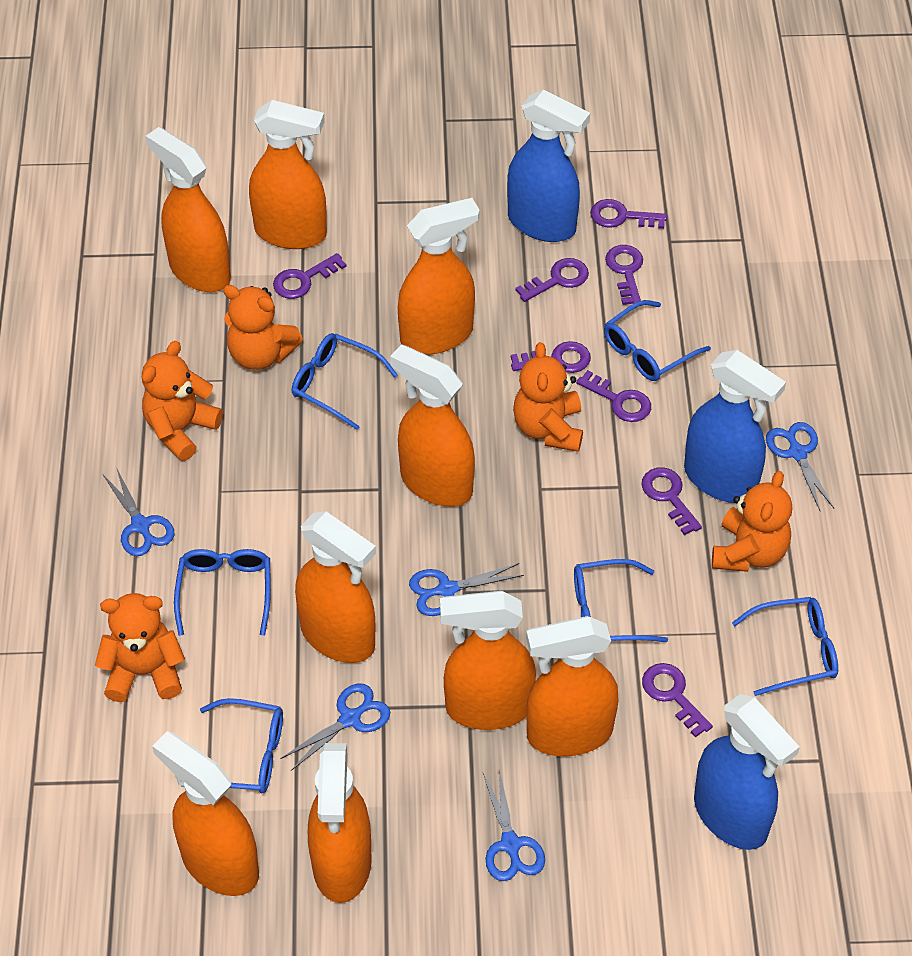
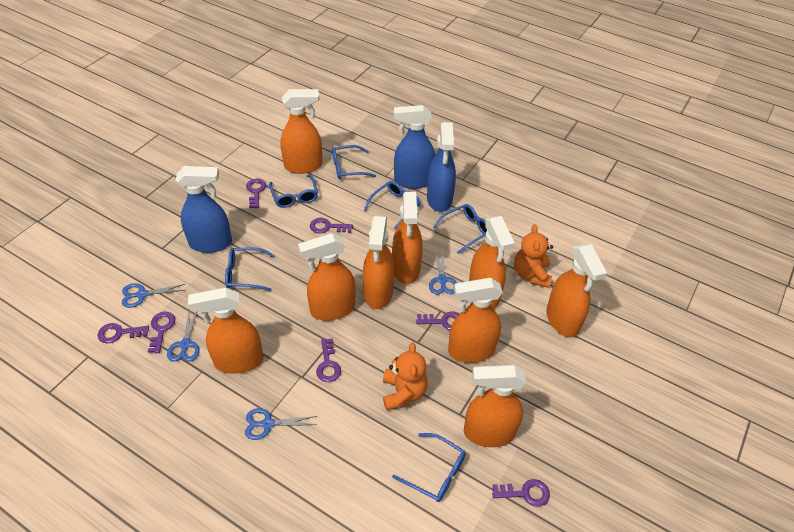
blue scissors: [103,467,174,556] [280,683,390,771] [409,563,524,616] [483,770,545,881] [766,422,835,510] = 5 -> [122,283,185,308] [167,309,200,362] [245,408,317,440] [429,249,457,295] = 4
orange teddy bear: [95,593,185,702] [142,341,223,461] [223,285,303,370] [513,342,583,452] [712,471,792,572] = 5 -> [383,343,428,410] [514,224,553,288] = 2
purple key: [273,253,347,299] [511,341,591,373] [515,258,589,302] [576,370,651,422] [590,199,667,229] [605,245,643,305] [641,467,702,535] [642,663,713,737] = 8 -> [98,323,149,344] [148,312,175,353] [246,179,266,208] [310,218,353,233] [316,339,341,382] [416,312,459,330] [492,479,550,507] = 7

